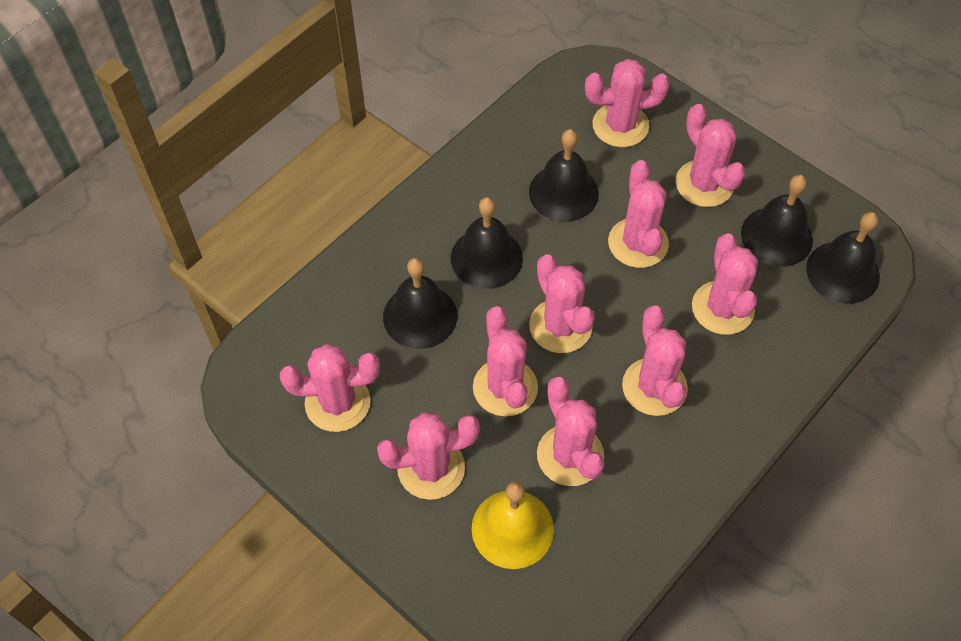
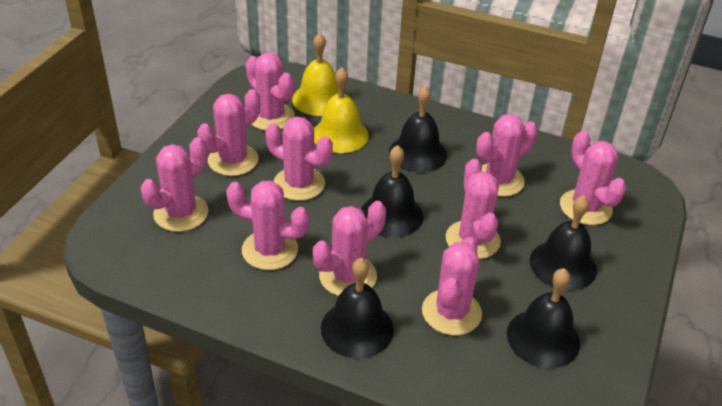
yellow bell: [471,482,554,569] = 1 -> [292,33,338,116] [314,67,369,153] = 2

